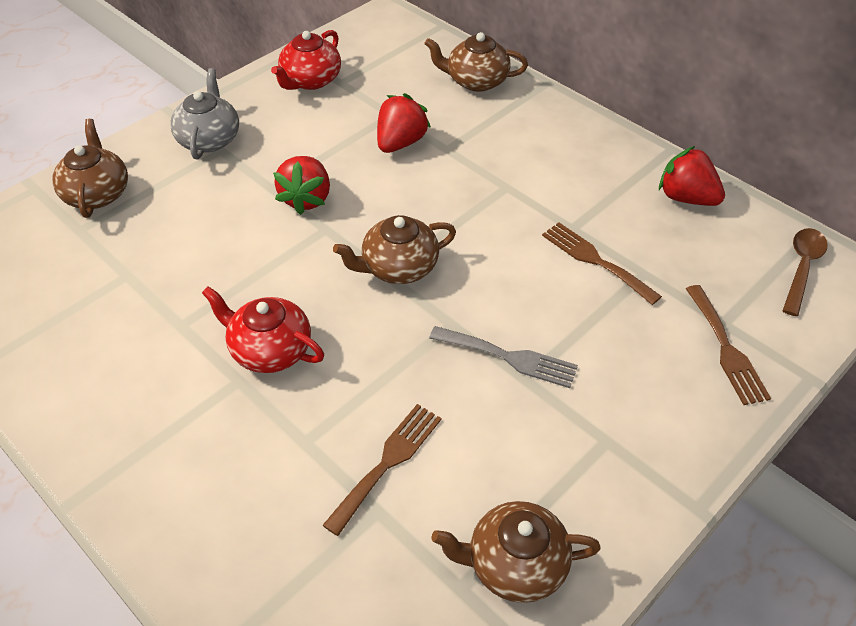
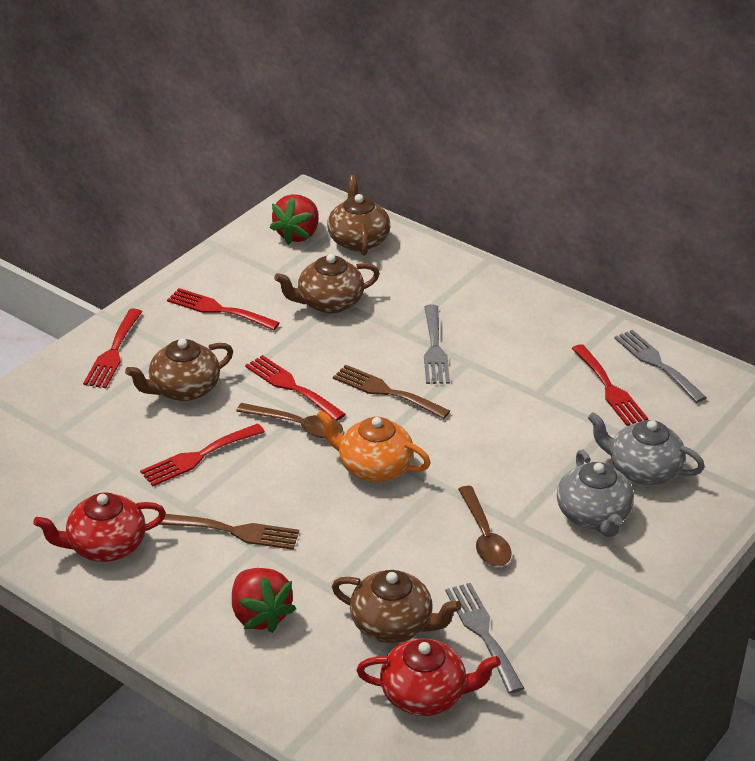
brown fork: [323,404,442,536] [542,222,662,305] [686,285,771,405] = 3 -> [159,514,299,550] [333,365,450,419] = 2
brown spoon: [782,228,828,316] = 1 -> [236,403,343,438] [458,486,512,566] = 2
grey fork: [429,326,578,388] = 1 -> [424,305,450,384] [445,583,524,694] [614,330,707,403] = 3
grey teapot: [170,68,239,159] = 1 -> [557,450,634,537] [588,412,705,485] = 2
orange teapot: none = 0 -> [316,410,431,482] = 1
red fork: none = 0 -> [83,308,142,388] [140,423,265,486] [167,288,280,330] [245,355,345,421] [571,344,648,426] = 5
red strawberry: [273,156,330,215] [377,93,431,153] [659,146,725,206] = 3 -> [232,568,296,633] [270,194,319,245] = 2

